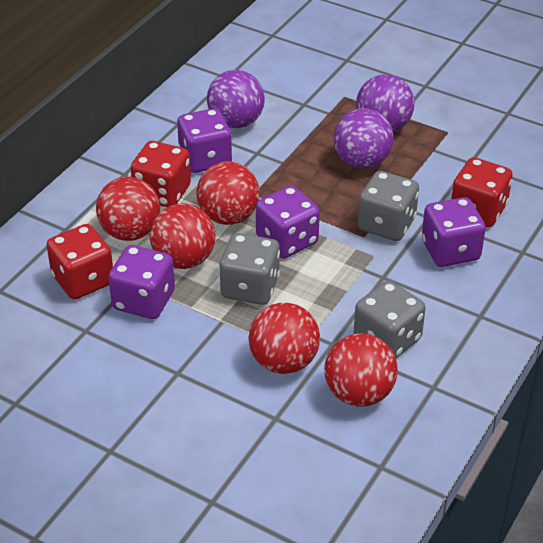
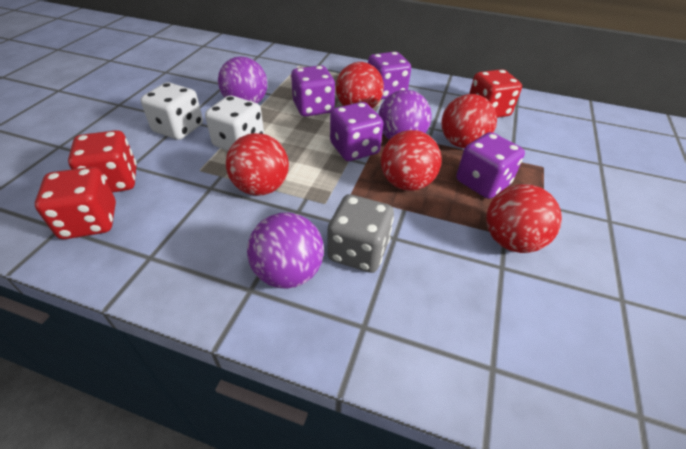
grey dice: [219,233,280,305] [354,280,426,358] [358,171,419,241] = 3 -> [327,194,394,273] = 1
white dice: none = 0 -> [141,82,203,140] [205,95,264,151] = 2

